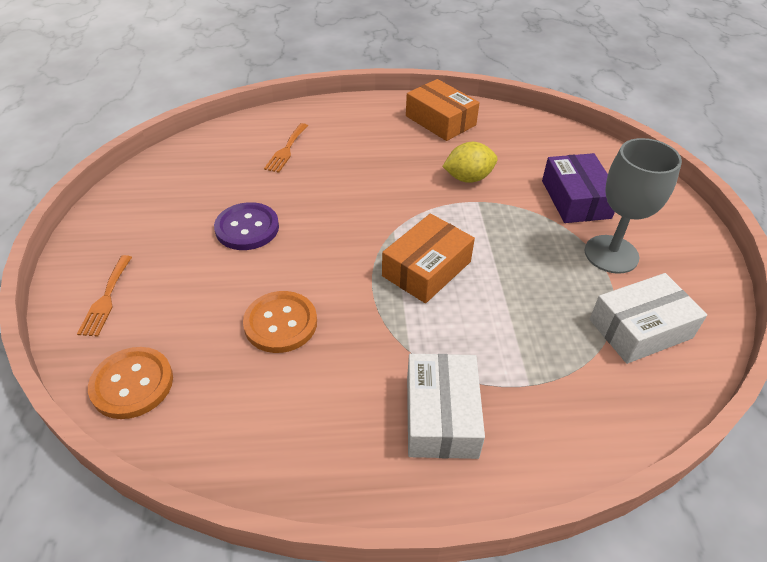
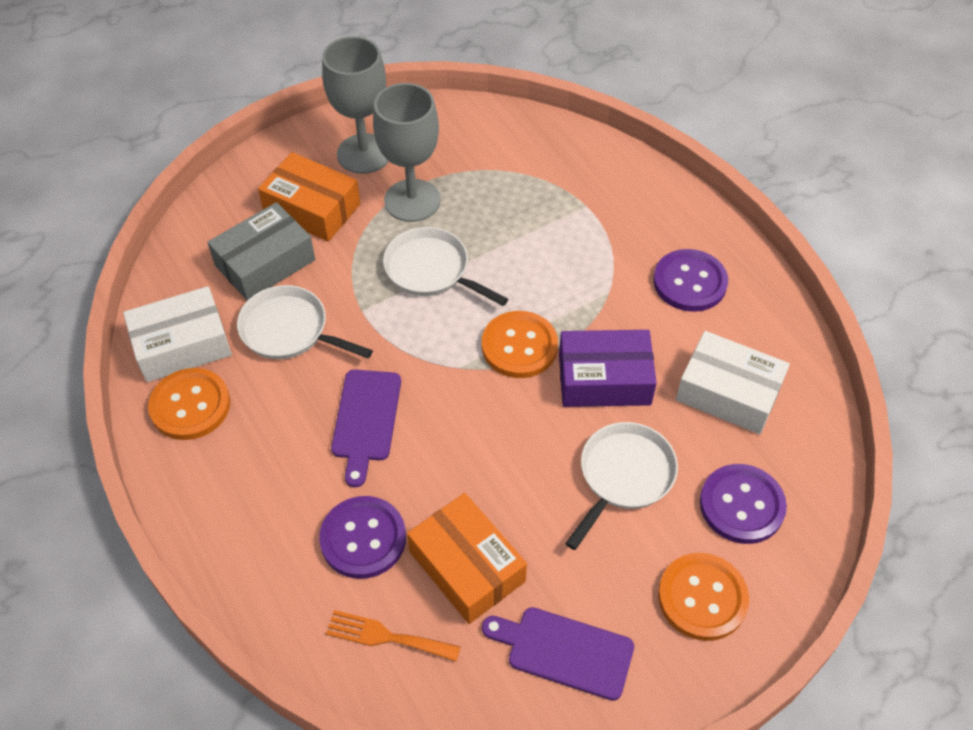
grey box: none = 0 -> [207,202,315,301] = 1
grey goblet: [585,138,682,274] = 1 -> [322,36,389,174] [373,83,441,222] = 2
orange button: [88,347,173,419] [243,291,317,353] = 2 -> [148,368,230,440] [482,311,558,378] [658,553,749,641] = 3
orange fork: [77,255,132,337] [264,123,308,173] = 2 -> [326,610,461,662] = 1
purple button: [214,202,279,250] = 1 -> [319,496,406,579] [653,249,728,312] [700,464,787,544] = 3
purple cutting board: none = 0 -> [331,370,401,487] [482,607,634,701] = 2
white pan: none = 0 -> [237,285,373,359] [383,227,508,306] [565,422,678,550] = 3
yellow lemon: [442,142,498,183] = 1 -> none = 0

